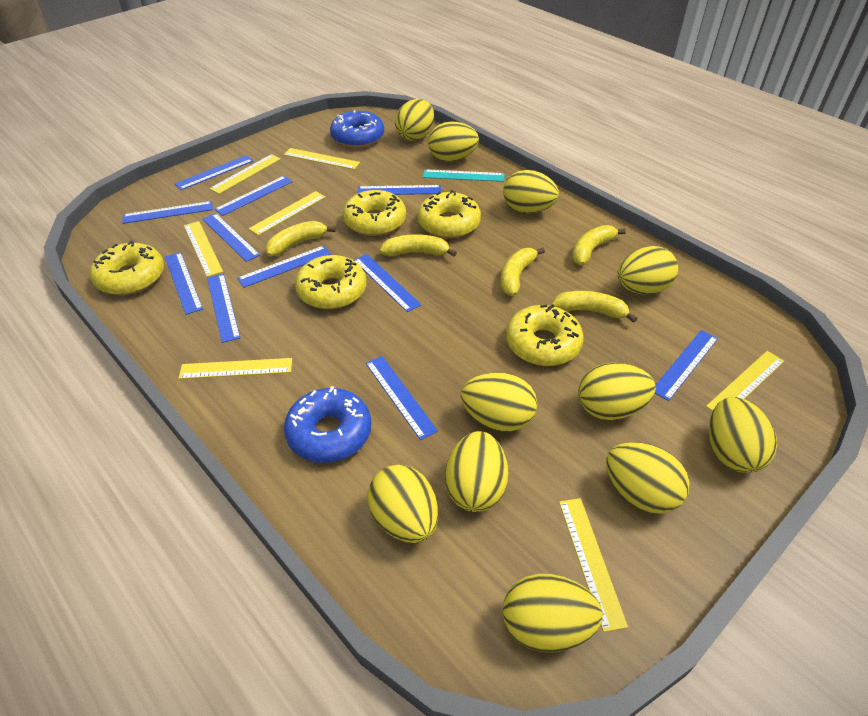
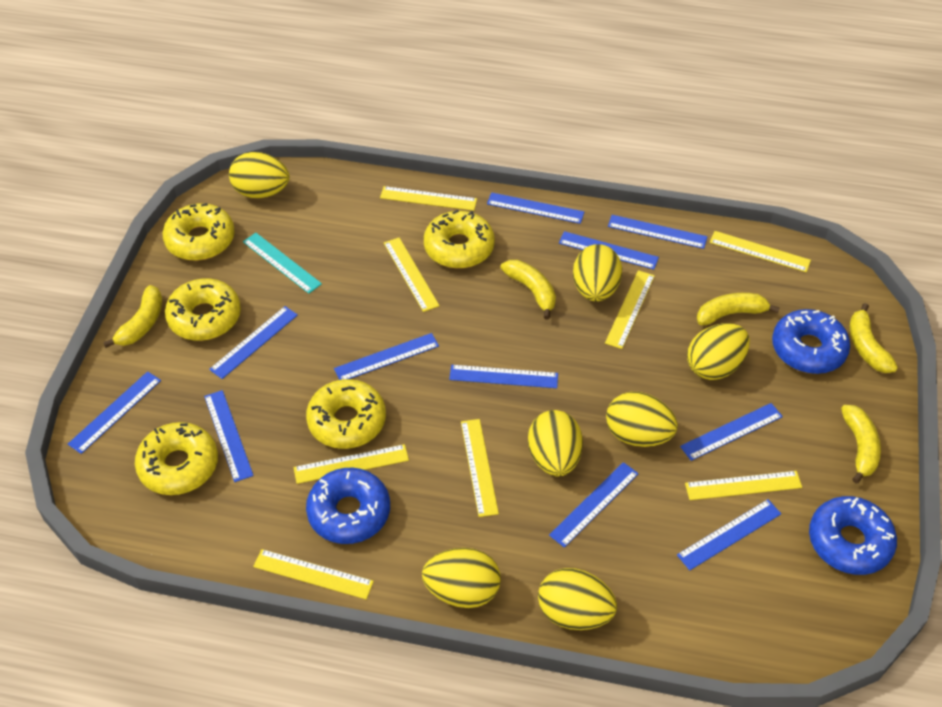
blue donut: [284,386,372,463] [330,110,384,148] = 2 -> [306,468,390,544] [772,309,850,374] [809,496,897,575] = 3
yellow egg: [368,464,438,543] [395,99,434,141] [428,121,479,162] [445,431,508,512] [461,372,537,431] [503,170,559,213] [503,574,603,652] [578,363,656,420] [606,442,690,514] [617,246,678,294] [709,397,777,473] = 11 -> [229,152,289,198] [422,548,501,608] [528,410,583,477] [538,568,617,630] [573,244,622,301] [606,392,678,447] [687,323,750,380] = 7
yellow ruler: [179,358,292,379] [184,221,223,277] [209,154,281,194] [249,191,325,235] [284,148,360,170] [559,498,628,632] [706,351,784,411] = 7 -> [253,549,374,599] [294,444,409,484] [380,186,477,211] [384,238,440,312] [461,419,499,517] [605,270,655,349] [685,471,802,500] [710,231,811,272] = 8

